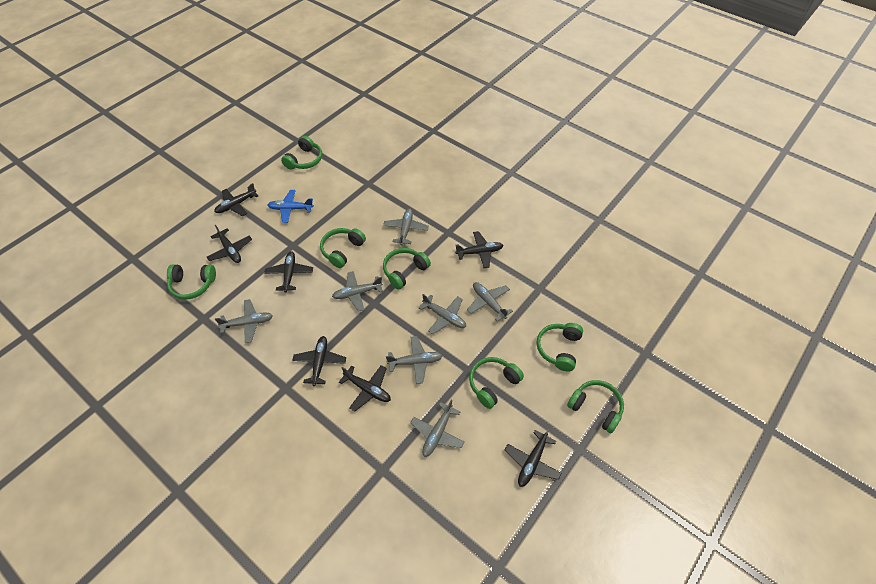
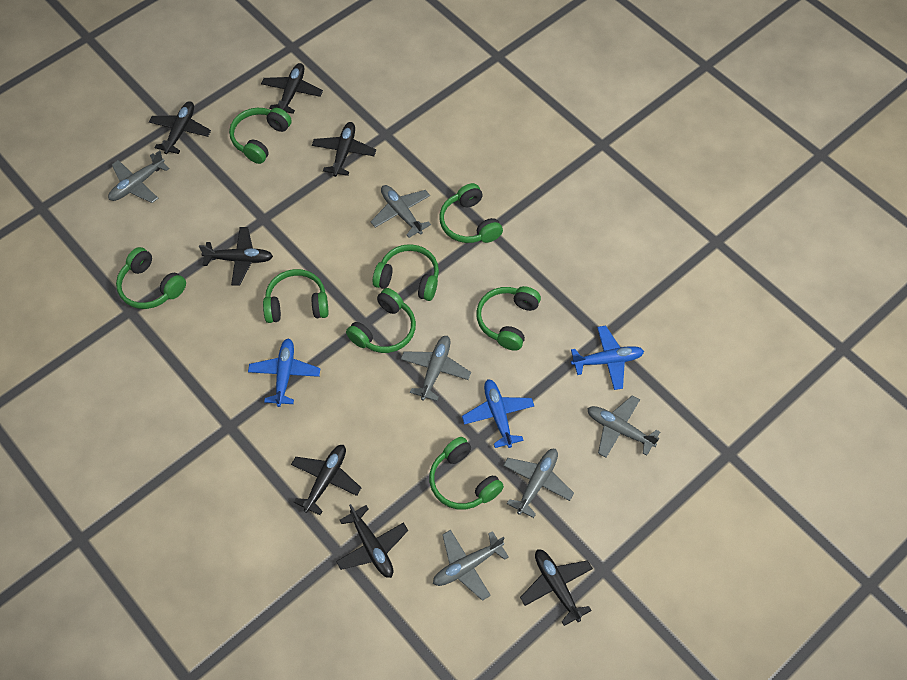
blue plane: [268,190,314,223] = 1 -> [248,338,320,407] [462,379,534,448] [571,326,644,390] = 3
green headphones: [167,264,216,300] [281,136,322,170] [320,228,366,268] [383,248,431,289] [469,357,524,409] [537,323,583,372] [567,380,624,433] = 7 -> [116,247,186,309] [229,108,292,164] [263,269,329,323] [346,288,416,353] [373,244,439,301] [429,437,504,509] [439,183,503,243] [476,286,541,351] = 8
grey plane: [215,299,273,343] [332,271,383,312] [383,208,429,245] [386,336,442,384] [410,400,465,457] [419,294,466,334] [467,282,513,322] = 7 -> [108,150,170,203] [370,185,431,238] [401,336,471,401] [433,530,509,601] [503,449,574,518] [587,395,660,458] = 6

